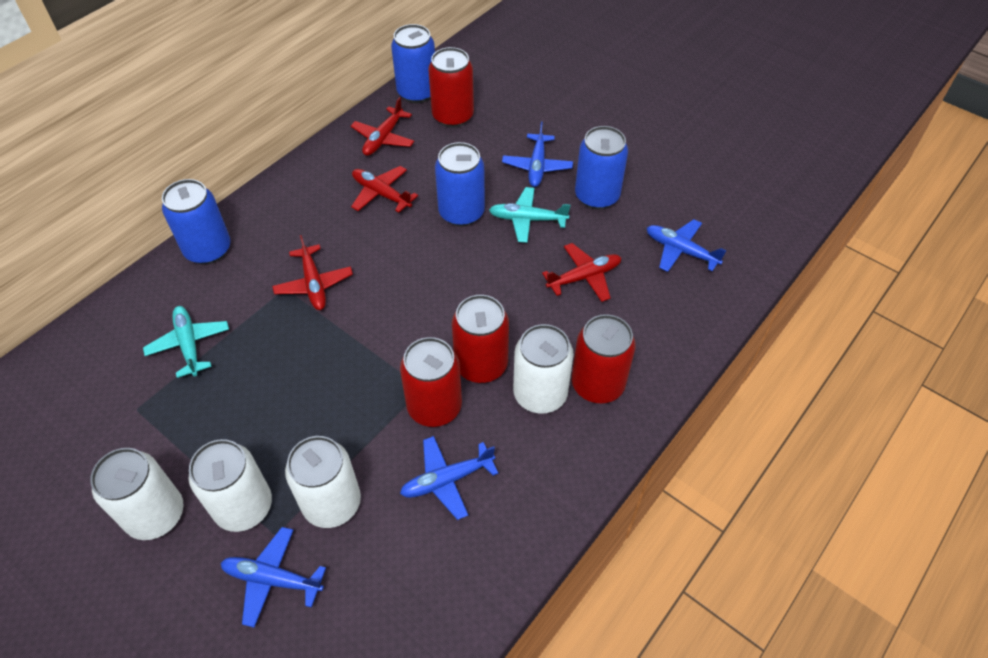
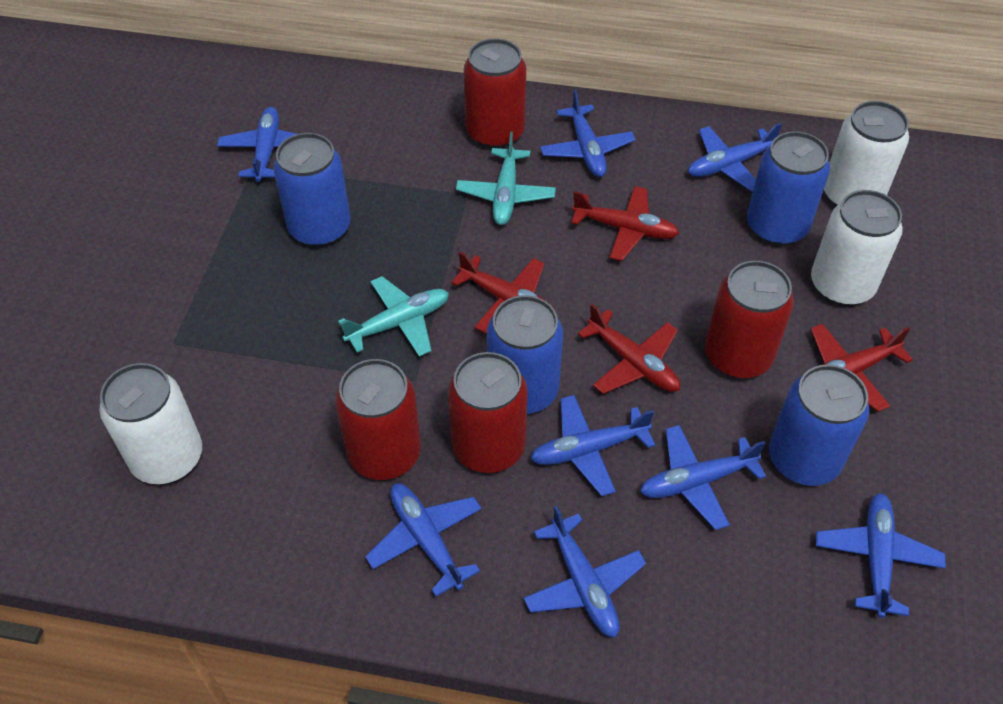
blue plane: [221,527,326,628] [400,436,498,520] [502,122,573,187] [647,219,726,272] = 4 -> [217,107,296,182] [365,483,482,597] [524,505,646,638] [530,395,655,496] [540,90,636,177] [640,425,766,530] [688,123,782,192] [816,493,946,618] = 8
white can: [90,448,184,540] [189,439,272,532] [285,436,361,528] [513,324,574,414] = 4 -> [99,363,202,484] [811,190,903,306] [824,101,909,207] = 3

